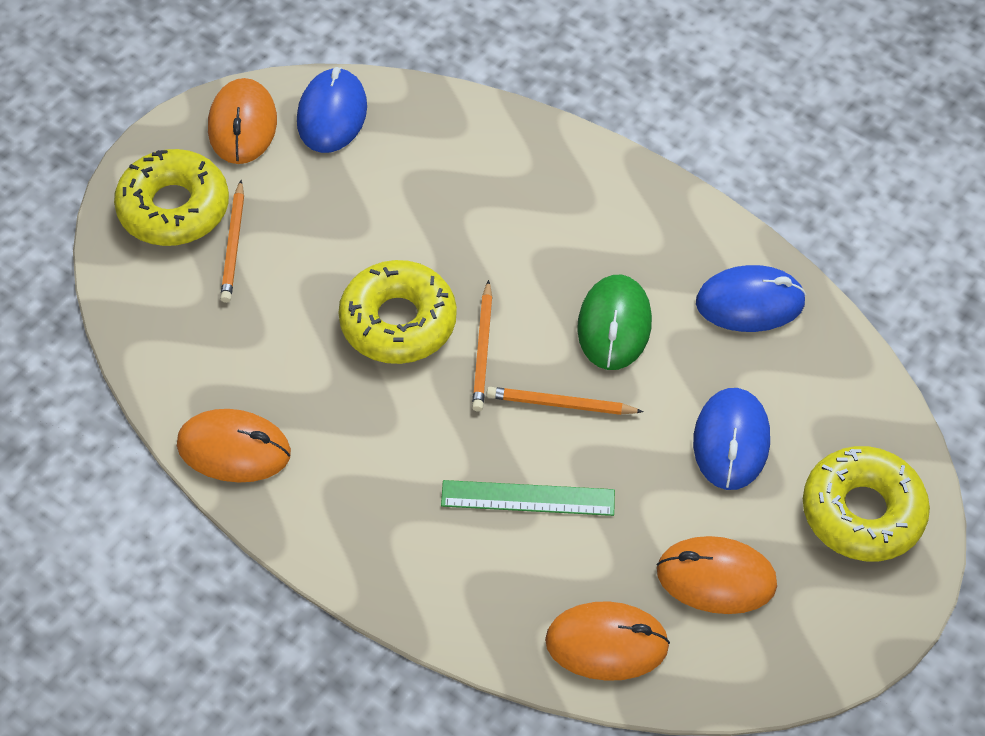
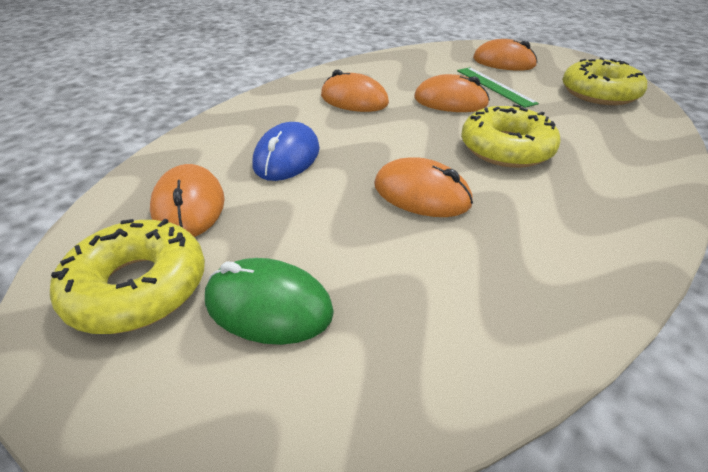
blue mouse: [297,67,367,153] [693,388,770,490] [696,265,806,332] = 3 -> [253,122,320,181] = 1
orange mouse: [177,409,291,482] [208,78,277,164] [545,601,670,681] [657,536,777,614] = 4 -> [150,164,225,237] [321,70,389,112] [374,157,473,217] [414,74,490,112] [473,39,538,71] = 5
orange pencil: [220,180,244,303] [472,280,492,412] [486,387,644,415] = 3 -> none = 0

